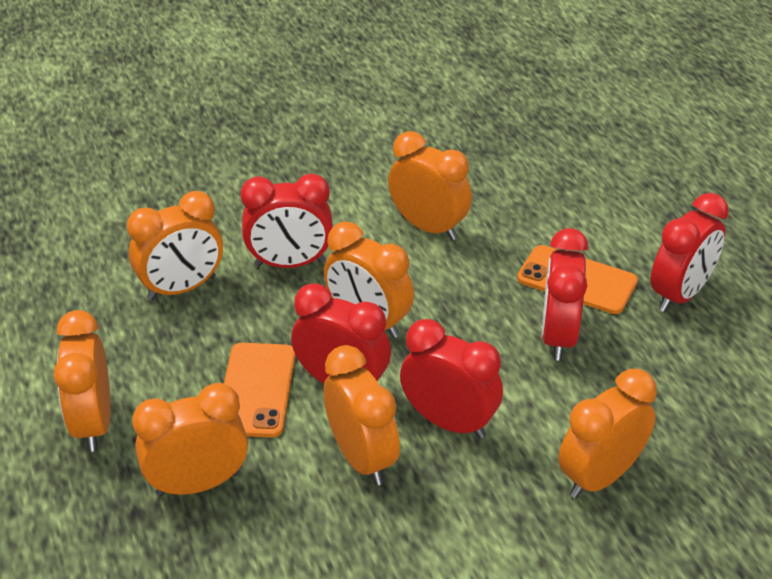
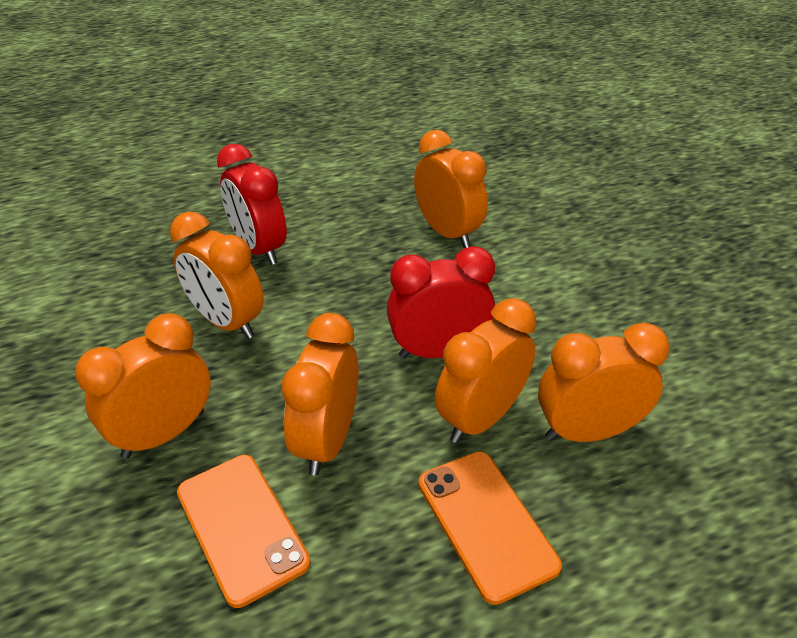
orange clock: [54,310,110,452] [127,191,223,300] [132,383,248,496] [323,345,400,486] [324,222,414,338] [388,131,472,240] [558,369,657,498] = 7 -> [75,313,211,458] [170,212,264,339] [281,313,359,476] [414,130,488,248] [435,298,536,443] [538,323,670,442] = 6
red clock: [240,174,333,268] [291,283,391,384] [400,319,503,439] [542,228,589,361] [651,193,729,312] = 5 -> [217,144,287,265] [387,246,495,359] = 2

